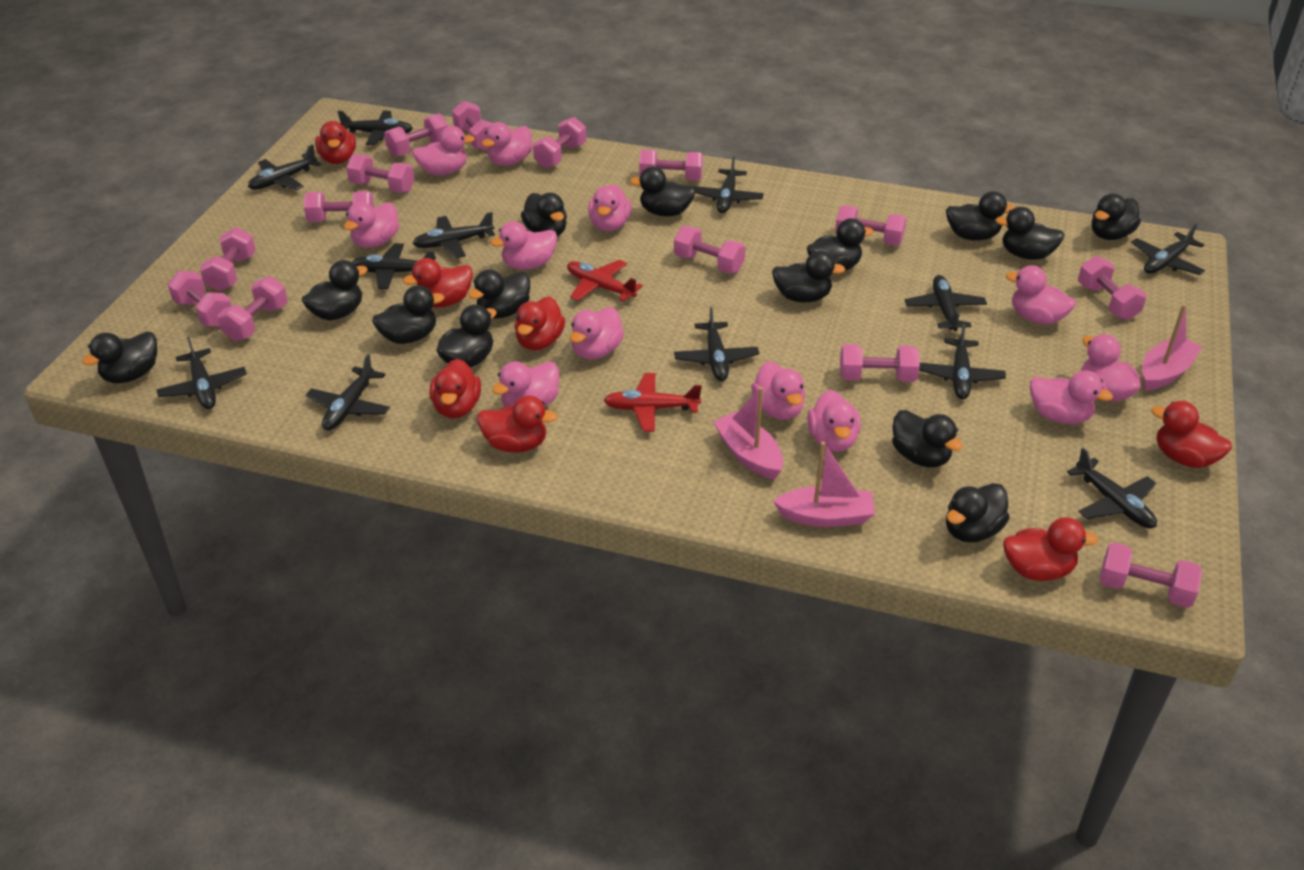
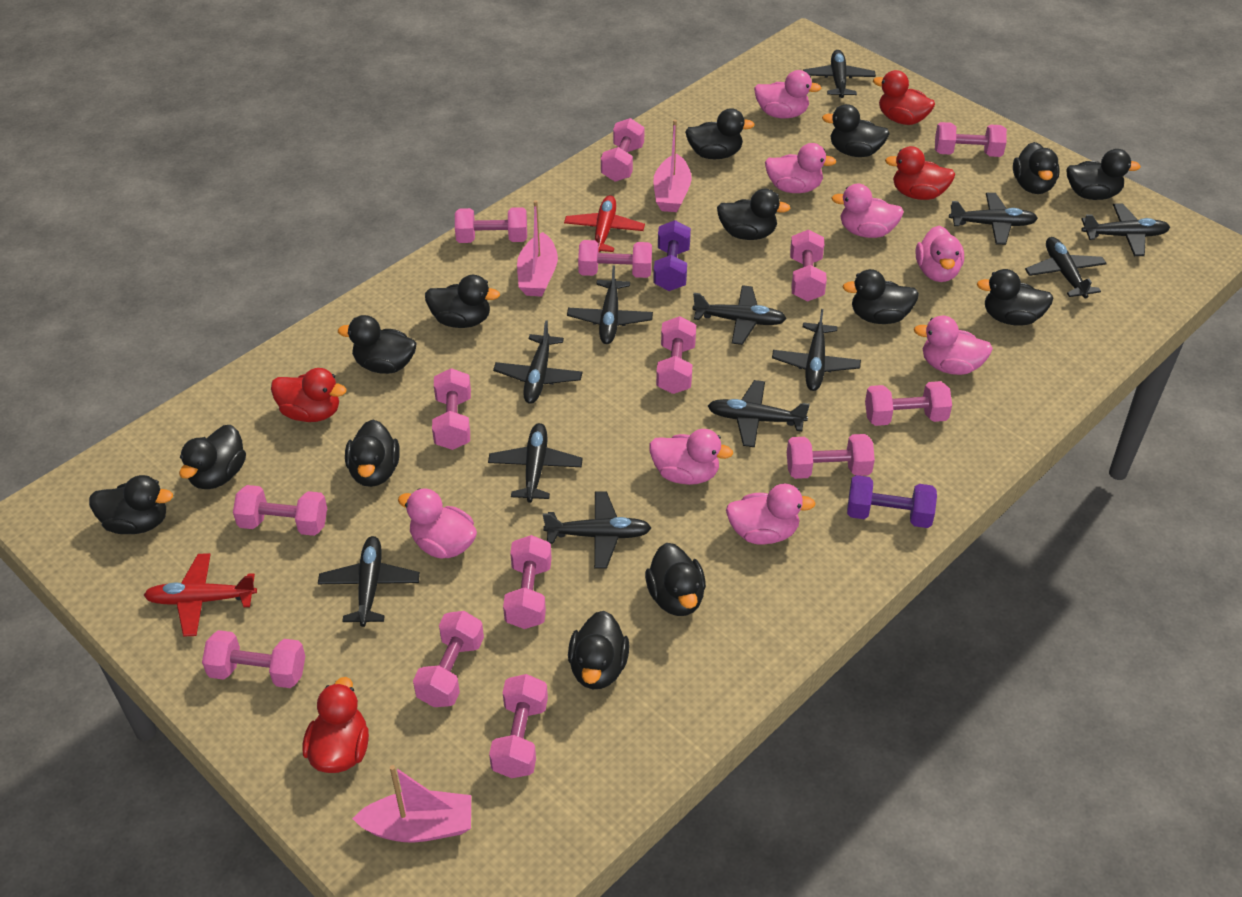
pink duck: [344,202,399,248] [412,126,475,175] [482,122,532,166] [491,221,557,270] [492,361,559,407] [570,307,624,360] [588,184,632,231] [751,361,805,420] [807,390,861,452] [1006,265,1076,325] [1030,371,1113,424] [1081,334,1141,402] = 12 -> [398,489,477,559] [649,429,733,485] [726,483,816,545] [754,70,821,119] [765,143,836,193] [832,184,904,238] [914,316,993,375] [916,226,964,282] = 8
purple dumbbell: none = 0 -> [653,220,691,291] [847,475,937,528] = 2
red duck: [315,121,356,164] [403,258,473,308] [430,358,481,418] [477,395,558,452] [515,296,565,350] [1003,517,1098,581] [1151,401,1232,468] = 7 -> [271,368,346,422] [303,677,369,773] [873,70,935,125] [885,146,955,200] = 4

